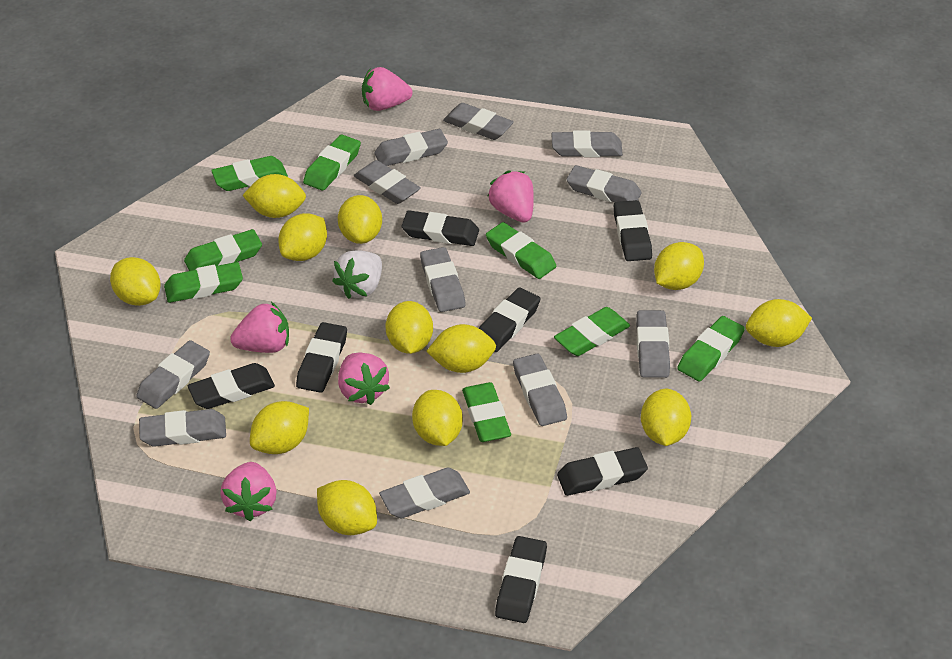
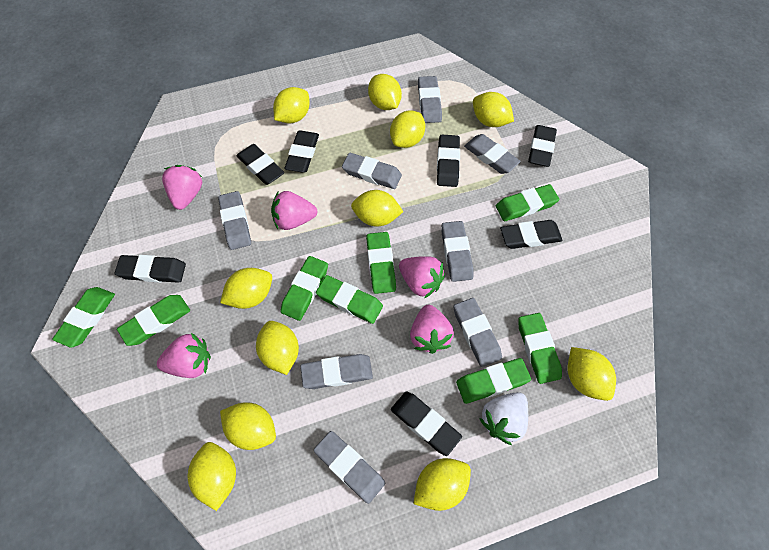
grey eraser: [136,340,210,409] [139,409,226,447] [354,160,421,204] [374,129,448,166] [379,468,470,518] [420,247,465,312] [443,103,514,140] [513,354,567,426] [551,130,623,157] [566,165,642,202] [636,310,670,378] = 11 -> [218,191,251,250] [300,354,373,389] [314,431,385,504] [342,153,402,189] [418,76,442,123] [441,221,473,282] [454,298,502,367] [464,134,521,174] = 8
yellow lemon: [110,257,160,306] [242,174,306,218] [250,401,309,454] [278,213,327,261] [317,480,377,535] [338,195,382,244] [385,301,433,354] [412,390,463,446] [426,324,496,373] [641,389,691,446] [654,242,704,290] [746,299,812,347] = 12 -> [188,442,236,511] [220,268,272,309] [220,402,276,450] [256,321,299,375] [273,87,310,123] [351,190,404,227] [368,74,402,110] [390,110,425,148] [413,458,471,511] [473,92,514,127] [568,347,616,401] = 11

